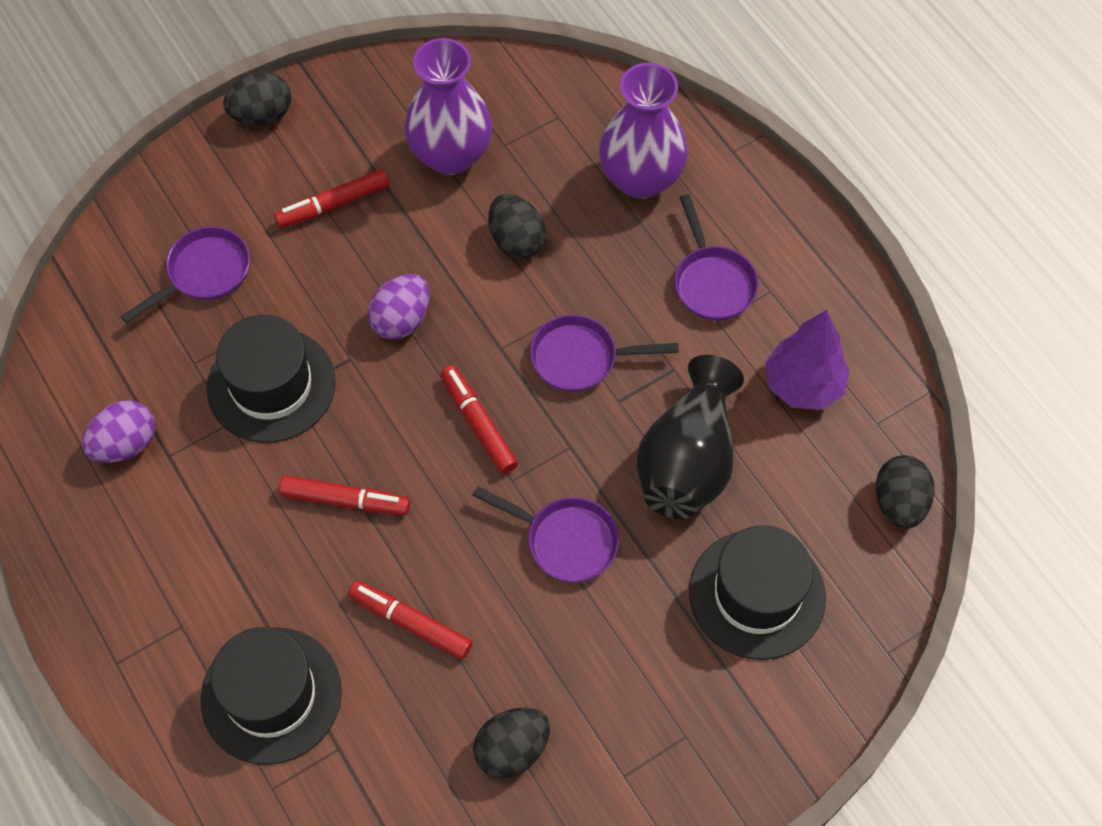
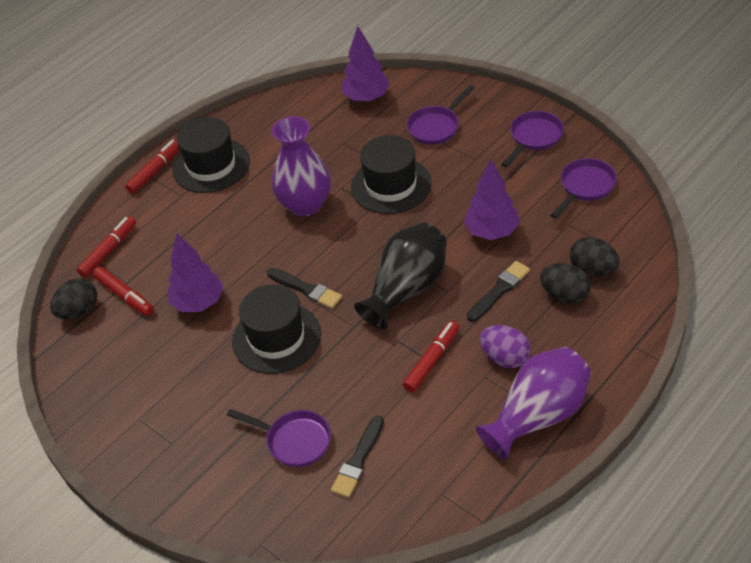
black brush: none = 0 -> [267,268,342,309] [331,416,384,498] [467,261,530,322] = 3
black egg: [223,72,292,125] [473,707,550,779] [488,194,546,259] [875,455,935,529] = 4 -> [50,278,97,319] [540,263,591,304] [570,237,620,276] = 3
purple egg: [82,400,155,463] [367,274,430,340] = 2 -> [480,325,531,368] = 1
purple tree: [765,310,850,410] = 1 -> [168,233,224,312] [342,26,390,102] [464,159,520,240] = 3

